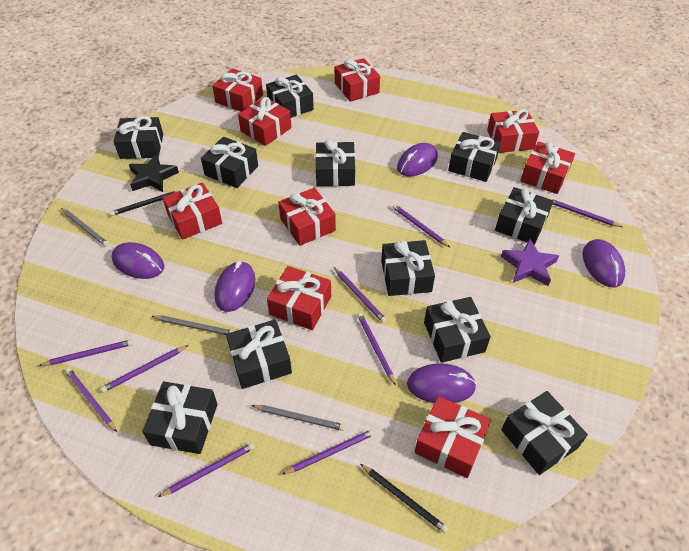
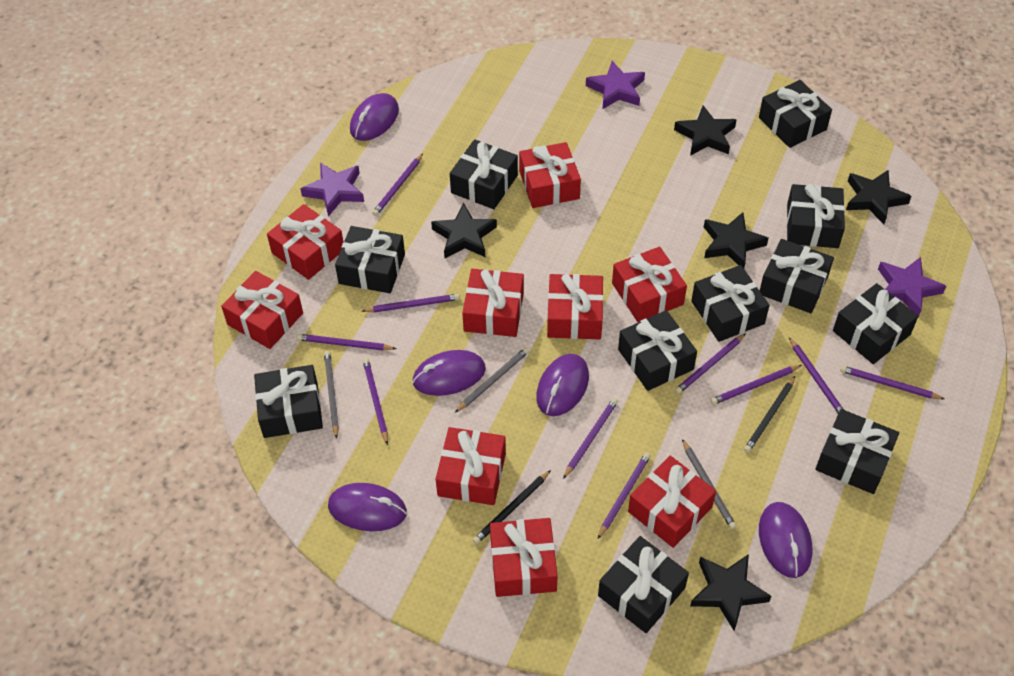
black star: [129,154,179,192] = 1 -> [431,203,497,258] [674,105,736,156] [690,554,771,631] [704,212,768,268] [846,170,911,224] = 5
purple pencil: [38,339,133,366] [65,368,117,432] [101,345,189,393] [158,443,255,497] [281,429,375,475] [334,267,386,323] [357,312,396,386] [392,204,450,247] [548,198,622,227] = 9 -> [297,334,397,351] [362,294,460,313] [363,358,388,445] [372,153,423,216] [563,398,618,479] [598,452,651,539] [675,333,746,394] [711,365,802,405] [789,337,844,413] [840,365,944,399] = 10
purple star: [501,238,559,286] = 1 -> [301,162,364,216] [586,61,645,110] [878,257,946,317] = 3

